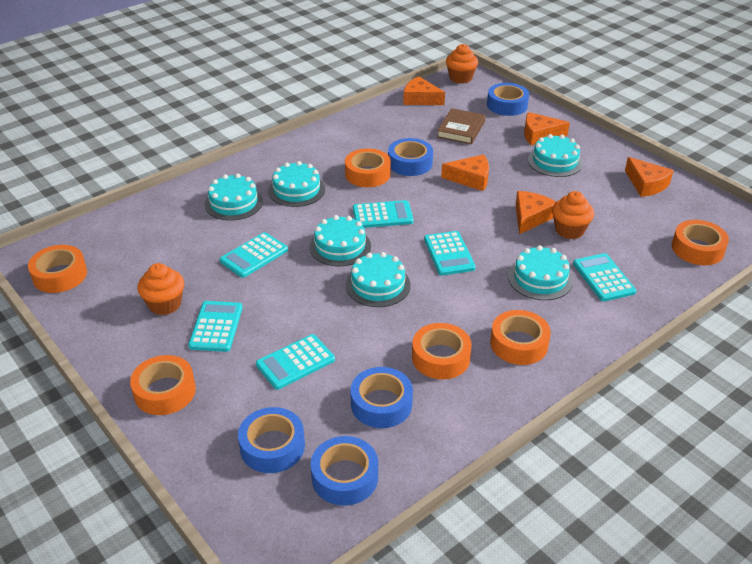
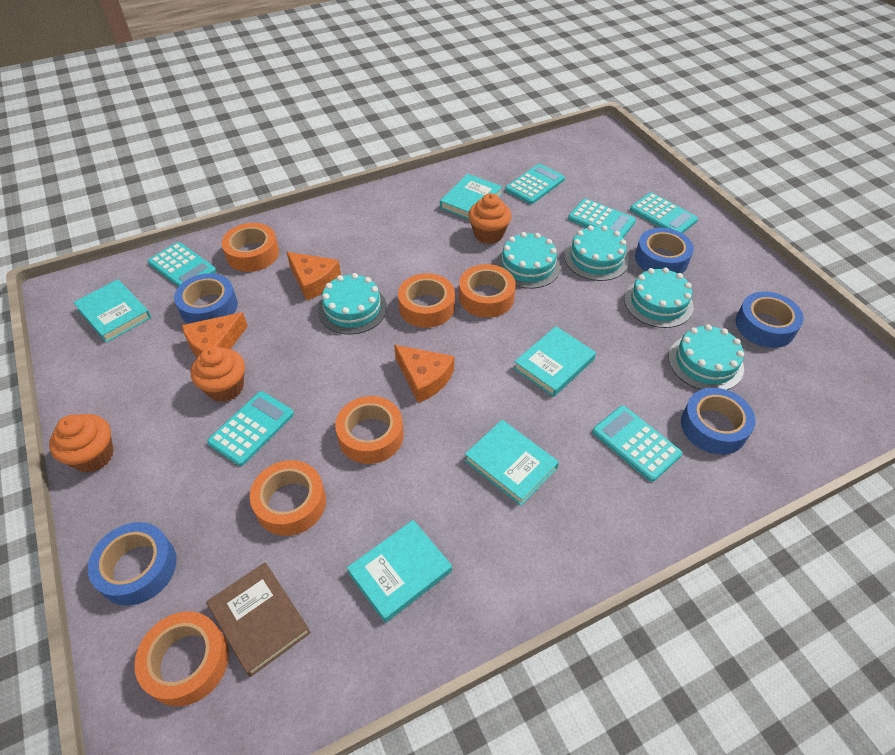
orange cheese: [403,77,445,105] [441,155,489,191] [516,191,556,234] [524,112,570,145] [625,157,674,197] = 5 -> [182,312,248,358] [287,252,341,301] [394,345,454,403] = 3
turquoise book: none = 0 -> [73,279,151,343] [347,520,452,623] [440,174,502,220] [464,420,559,506] [514,326,596,397] = 5
turquoise cake: [205,173,263,221] [268,161,325,207] [309,215,371,267] [346,252,411,307] [508,245,573,300] [528,134,583,177] = 6 -> [318,273,387,335] [496,232,561,289] [564,225,629,281] [624,268,694,328] [669,324,744,390] = 5

